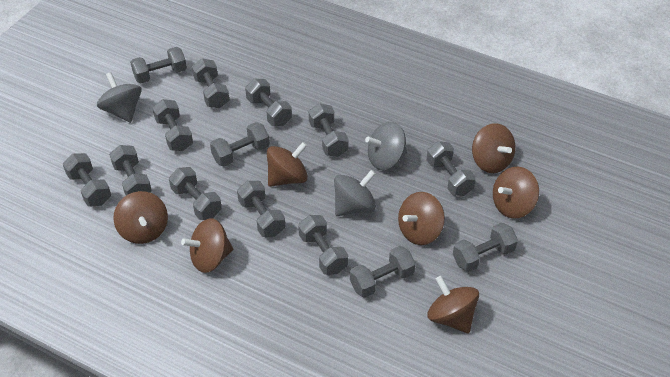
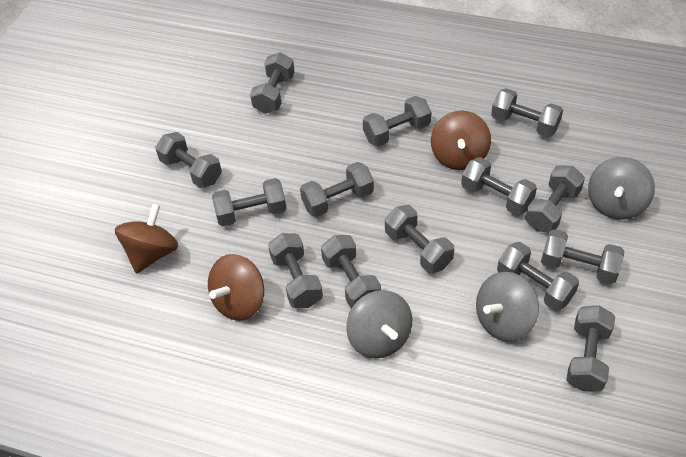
brown spinning top: [113,191,168,244] [181,218,233,273] [267,142,308,187] [398,192,445,245] [428,276,479,333] [472,123,515,173] [493,167,539,219] = 7 -> [115,203,178,274] [208,254,264,321] [431,111,491,170] = 3

